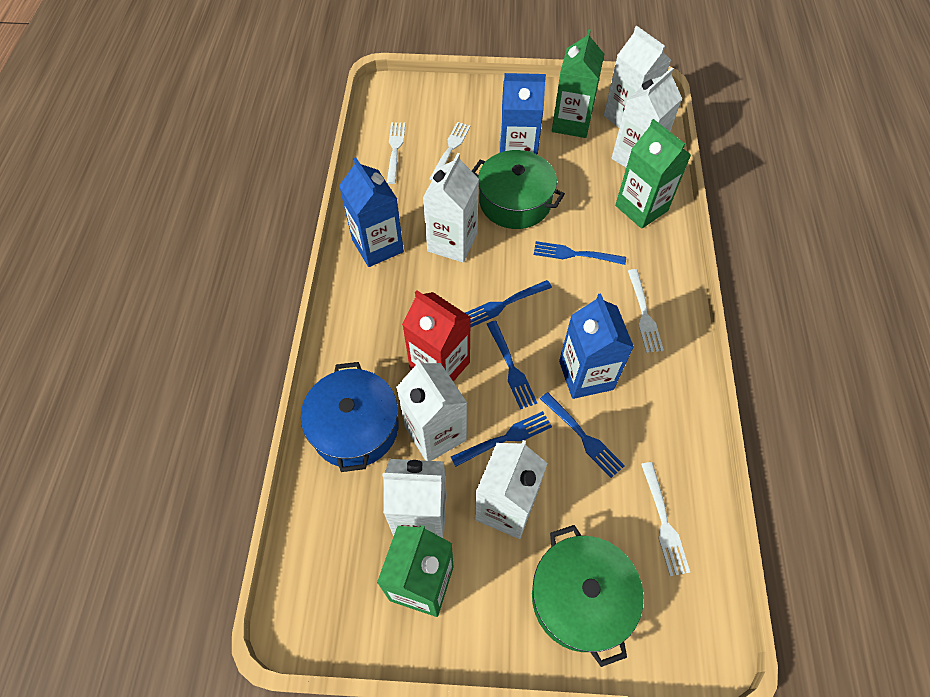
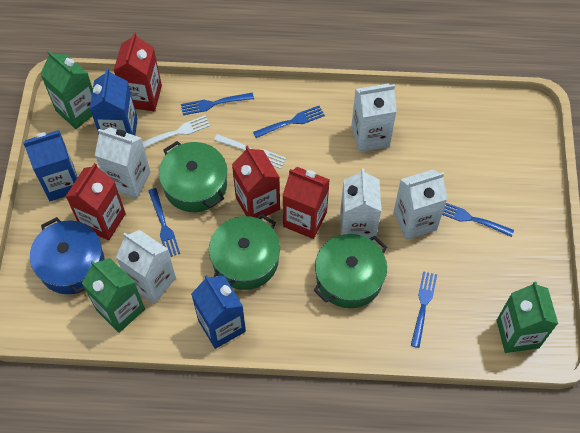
green pot: [472,150,565,229] [532,525,644,667] = 2 -> [159,141,227,212] [209,214,280,290] [314,234,387,308] = 3
red carton: [402,290,471,382] = 1 -> [65,163,126,240] [114,32,162,111] [232,145,280,219] [282,167,330,239] = 4
white carton: [382,459,447,539] [396,359,467,461] [423,153,479,263] [475,440,547,539] [604,26,671,128] [612,67,682,167] = 6 -> [95,127,151,199] [116,230,176,304] [340,168,381,242] [352,83,397,152] [394,169,447,240] = 5
white fork: [387,122,405,184] [430,122,471,180] [628,269,664,353] [641,462,690,576] = 4 -> [143,115,210,148] [214,134,286,169] = 2

